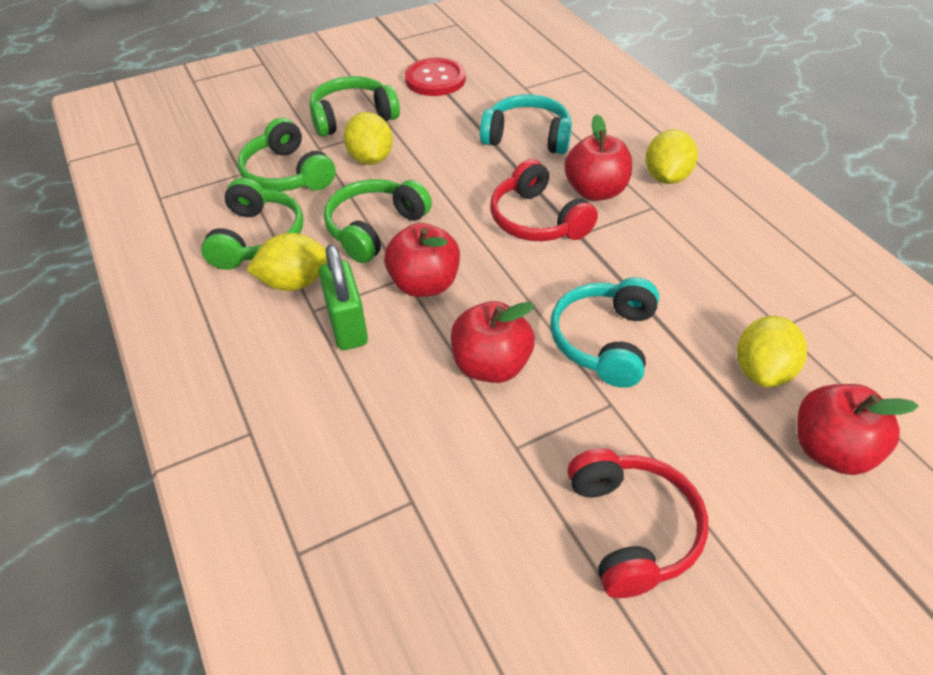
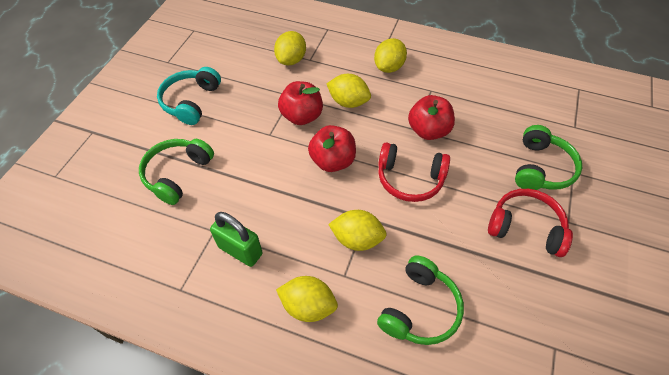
green headphones: [201,178,304,270] [238,118,336,191] [309,76,400,137] [324,179,432,263] = 4 -> [139,139,214,205] [377,255,464,345] [515,125,582,190] = 3
red apple: [384,223,460,297] [451,301,535,383] [564,114,632,201] [797,384,919,475] = 4 -> [278,81,323,125] [308,125,356,172] [408,95,455,140] = 3
red button: [405,58,466,96] = 1 -> none = 0
turquoise headphones: [480,94,572,155] [550,277,659,388] = 2 -> [157,67,221,125] = 1
yellow lemon: [246,233,328,291] [343,112,393,165] [645,129,698,184] [737,316,807,387] = 4 -> [274,31,306,65] [276,276,338,322] [326,74,371,108] [328,210,387,251] [374,38,407,73] = 5

